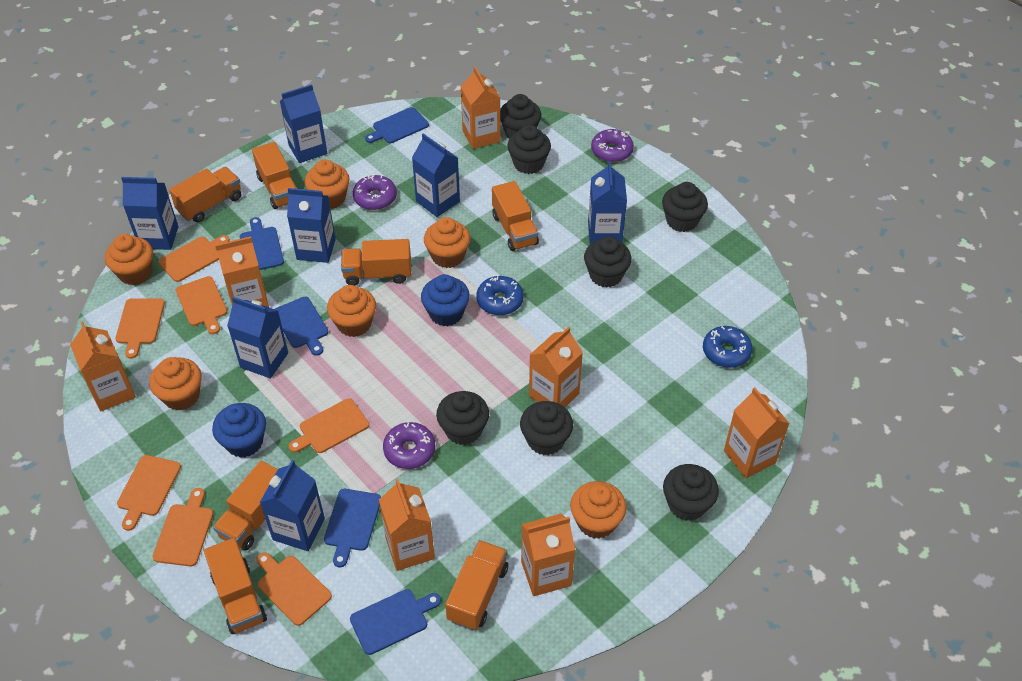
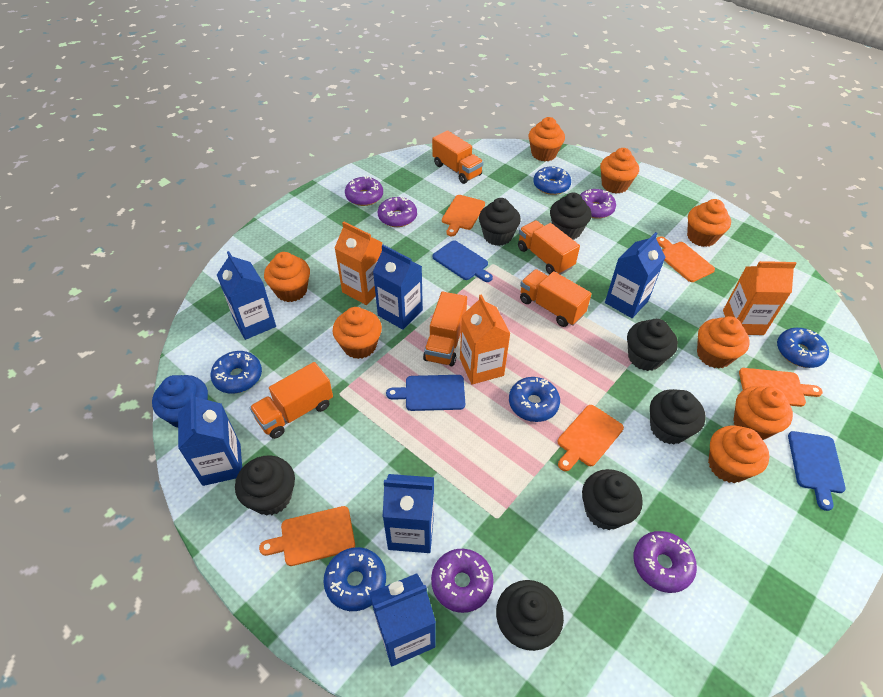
blue carton: [121,177,178,250] [227,297,288,378] [260,460,325,551] [280,84,328,163] [287,188,336,263] [412,133,460,217] [588,161,627,244] = 7 -> [178,392,242,486] [217,251,276,340] [369,573,436,666] [373,245,423,330] [383,474,434,553] [605,232,666,318] = 6
blue cupcake: [212,403,266,458] [421,274,470,326] = 2 -> [152,375,208,428] = 1
blue cutting board: [240,217,284,270] [275,297,328,356] [324,489,381,567] [350,589,441,655] [365,107,429,143] = 5 -> [386,375,465,411] [432,240,493,282] [788,431,846,511] = 3
blue donut: [476,276,524,315] [703,326,752,368] = 2 -> [211,351,262,394] [323,547,386,611] [509,377,560,422] [533,166,571,195] [777,328,829,368] = 5
orange carton: [70,322,136,411] [215,236,269,307] [379,479,435,571] [460,67,501,149] [521,514,575,596] [529,327,583,407] [724,388,790,478] = 7 -> [335,221,382,305] [460,294,511,384] [723,261,797,335] = 3
orange cupcake: [105,234,153,285] [149,357,202,410] [305,159,350,209] [327,285,376,337] [424,217,470,268] [570,481,627,539] = 6 -> [264,252,310,302] [333,307,382,359] [529,117,565,161] [600,148,639,194] [687,199,731,247] [697,316,750,369] [708,426,769,483] [733,386,793,440] = 8
orange cutting board: [115,298,165,359] [117,455,181,531] [153,488,214,566] [158,235,230,282] [176,276,227,334] [257,552,332,626] [288,398,369,453] = 7 -> [259,506,355,566] [442,195,485,236] [558,405,624,471] [656,236,715,282] [739,368,823,407] = 5
orange truck: [169,167,241,223] [204,538,267,634] [213,461,278,550] [252,142,297,209] [341,239,411,286] [445,540,508,630] [492,181,539,251] = 7 -> [250,362,333,439] [423,292,467,366] [432,130,484,184] [518,220,580,275] [520,269,592,327] = 5
purple donut: [353,174,397,210] [383,422,436,469] [591,129,634,162] = 3 -> [345,176,383,206] [378,197,417,227] [431,549,494,613] [580,189,616,219] [634,531,697,593] = 5

